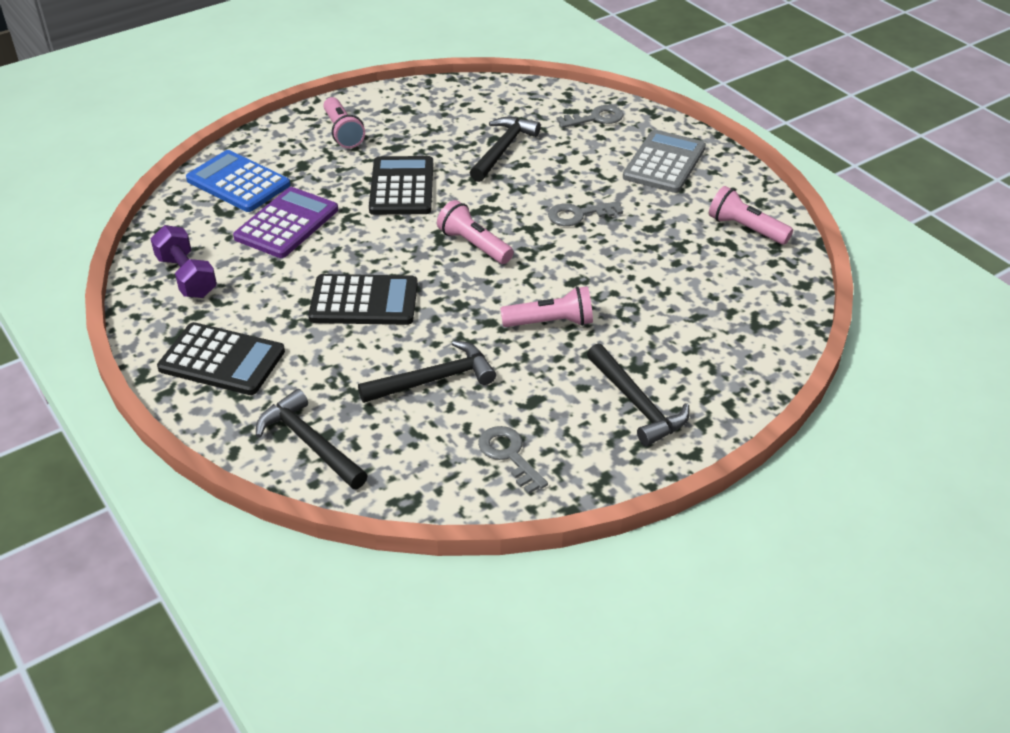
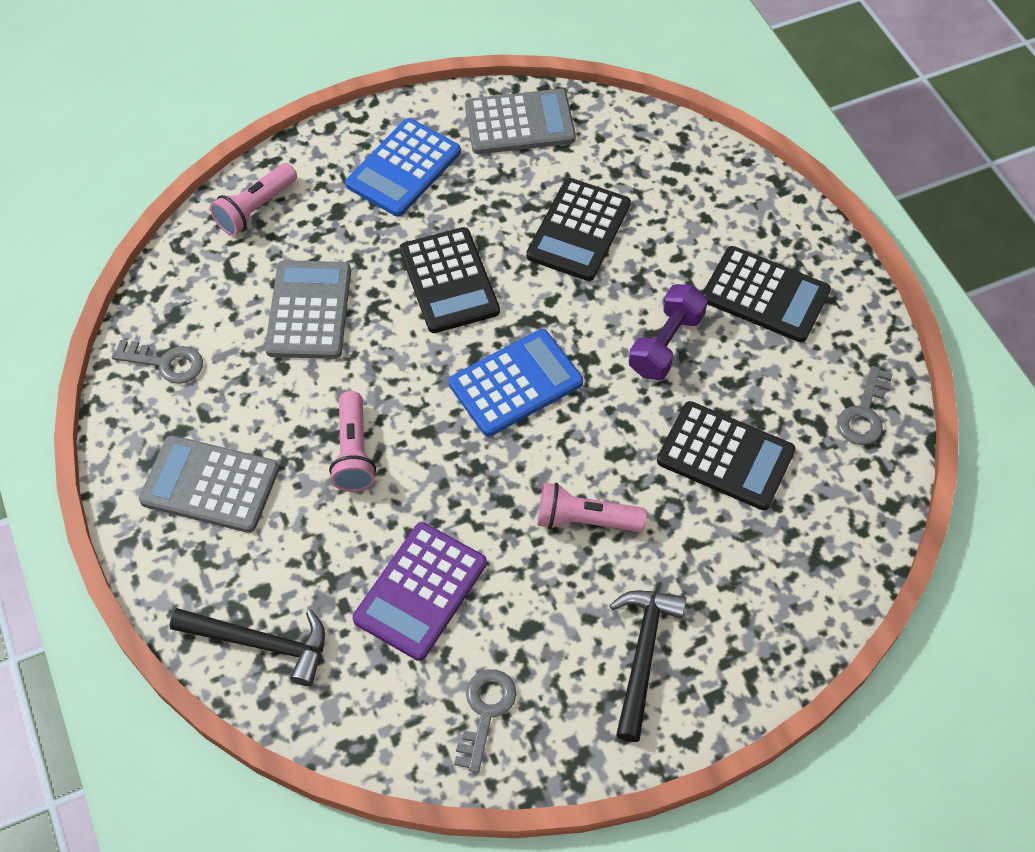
black calculator: [157,322,285,395] [308,274,418,325] [369,156,433,215] = 3 -> [400,227,500,333] [526,178,631,281] [657,401,795,510] [702,246,831,342] = 4
black hammer: [256,389,368,489] [358,340,496,403] [470,117,541,182] [587,344,690,446] = 4 -> [170,608,325,686] [609,591,687,742] = 2
blue calculator: [186,150,290,212] = 1 -> [345,118,461,217] [448,329,583,437] = 2
grey calculator: [623,130,706,193] = 1 -> [139,435,280,533] [265,260,351,359] [465,89,576,154] = 3
pink flashlight: [323,97,365,148] [437,200,514,264] [500,286,593,327] [709,186,793,245] = 4 -> [210,163,297,236] [329,391,376,492] [537,483,647,532] = 3

